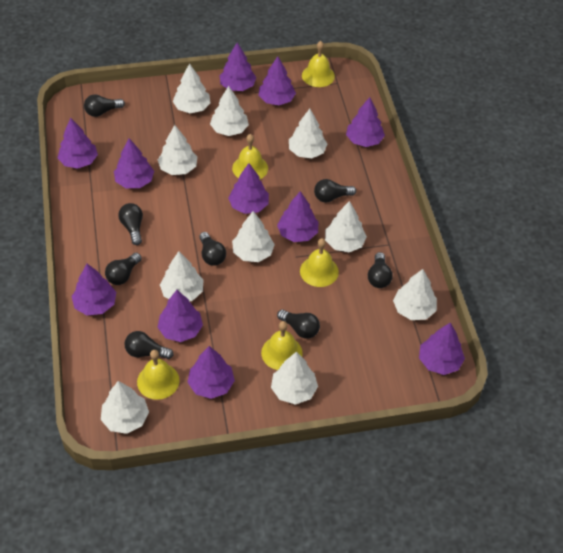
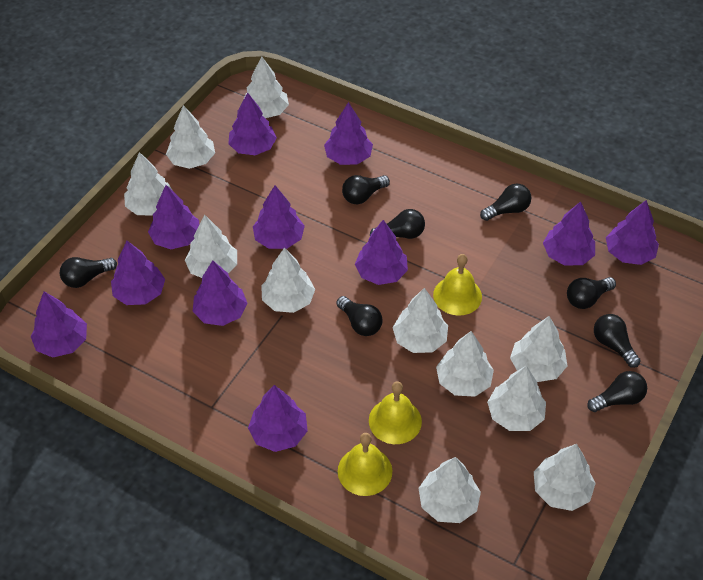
white tree: [101,381,149,434] [158,125,198,175] [160,251,204,301] [172,63,211,113] [210,86,249,136] [232,211,275,262] [271,352,318,405] [289,109,327,158] [325,201,367,252] [393,269,437,320] = 10 -> [124,152,173,215] [166,105,215,169] [185,215,237,278] [243,56,289,118] [261,247,315,313] [392,288,448,353] [419,457,481,523] [436,331,494,397] [487,366,546,431] [510,316,567,382] [534,444,596,511] = 11
yellow bell: [137,350,180,400] [232,134,268,180] [261,321,303,370] [300,238,339,287] [302,41,335,87] = 5 -> [338,433,392,496] [369,381,422,444] [433,254,482,316] = 3

